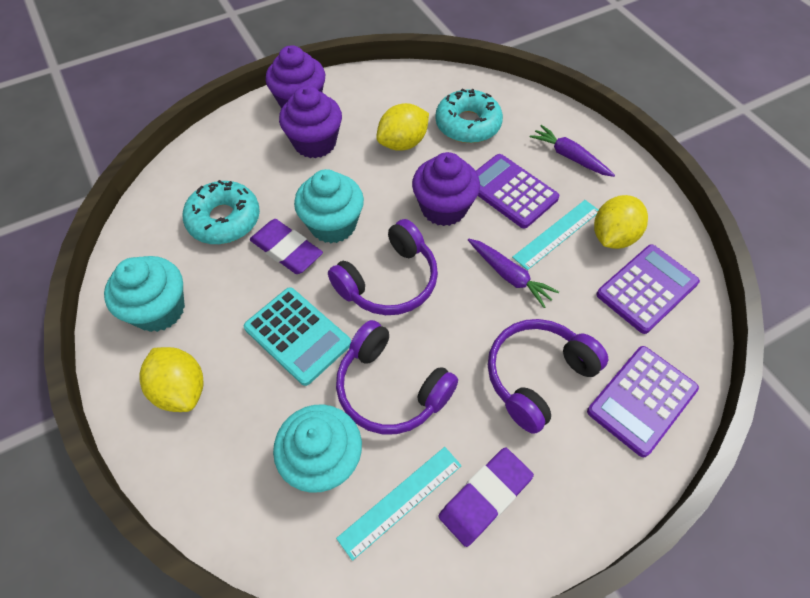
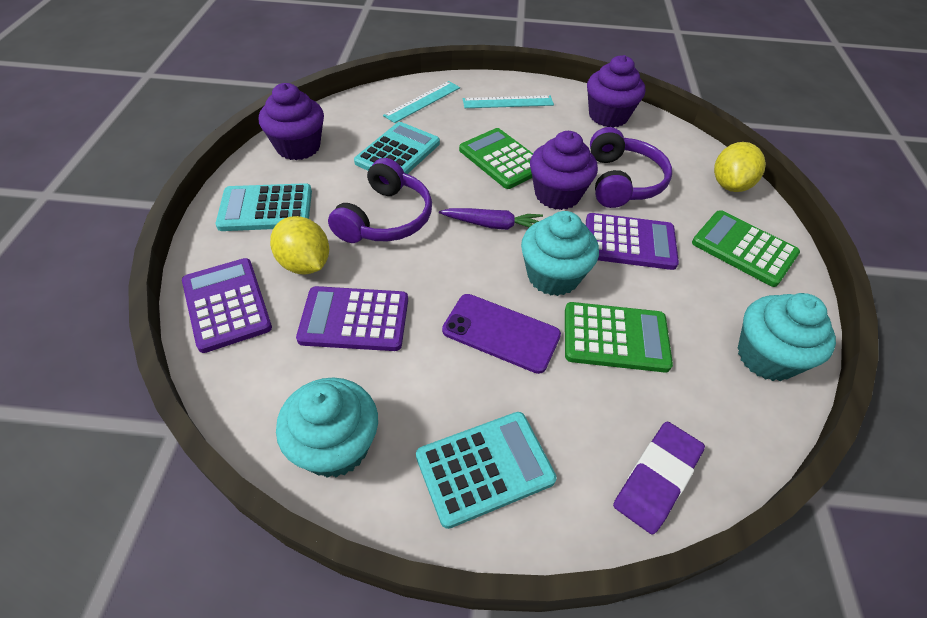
green calculator: none = 0 -> [459,128,533,189] [565,302,673,372] [692,210,800,287] = 3
purple carrot: [468,239,559,308] [530,125,615,177] = 2 -> [439,208,543,230] = 1
purple eraser: [250,219,323,274] [439,447,534,547] = 2 -> [613,422,705,534] = 1
purple headphones: [328,219,438,315] [336,320,458,434] [488,319,608,434] = 3 -> [328,158,432,243] [590,127,672,208] = 2
purple phone: none = 0 -> [442,294,561,374] = 1
turquoise calculator: [244,287,351,386] = 1 -> [216,183,312,231] [354,122,440,174] [416,412,557,529] = 3
turquoise donut: [183,180,260,244] [435,88,503,143] = 2 -> none = 0
yellow lemon: [139,347,203,412] [376,103,429,151] [594,195,648,249] = 3 -> [270,216,329,274] [714,142,766,192] = 2

